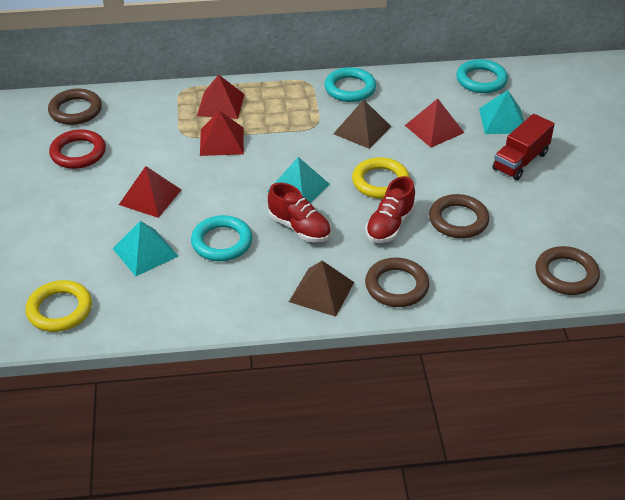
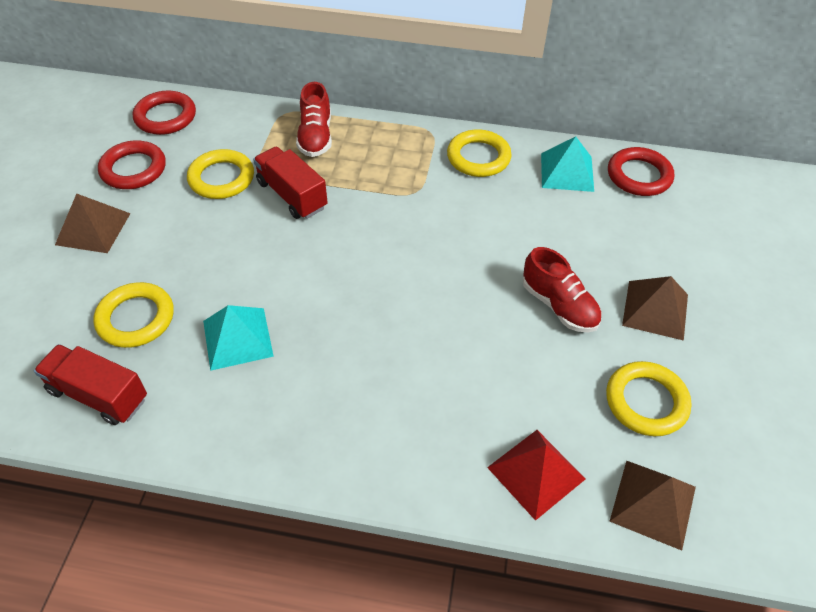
brown pyramid: [289,261,354,317] [333,100,391,149] = 2 -> [55,193,131,253] [609,461,696,551] [622,276,688,341] = 3
brown ring: [48,89,102,125] [365,257,429,307] [429,194,489,238] [535,246,600,295] = 4 -> none = 0
red pyramid: [119,166,182,218] [197,74,245,119] [200,110,244,156] [405,98,464,147] = 4 -> [487,430,585,521] = 1
red ring: [49,129,106,169] = 1 -> [98,140,166,189] [133,91,196,135] [608,147,674,196] = 3
red truck: [492,114,555,180] = 1 -> [34,344,147,425] [253,147,328,219] = 2
turquoise pyramid: [112,221,178,276] [267,157,330,203] [479,90,524,134] = 3 -> [203,305,274,371] [541,137,594,192] = 2
turquoise ring: [191,215,252,261] [324,67,376,102] [456,59,508,93] = 3 -> none = 0
yellow ring: [26,280,92,332] [352,157,410,199] = 2 -> [93,282,174,348] [187,149,254,199] [447,129,512,177] [606,361,692,436] = 4

